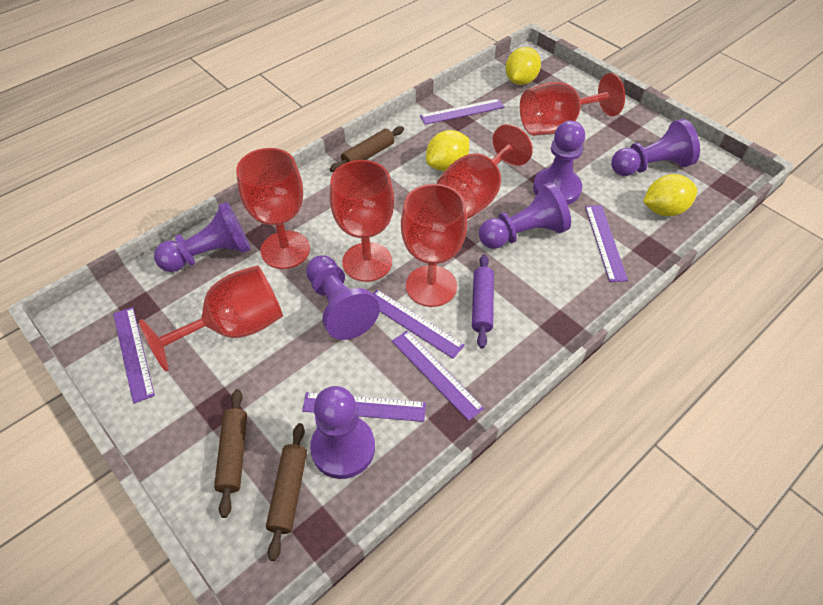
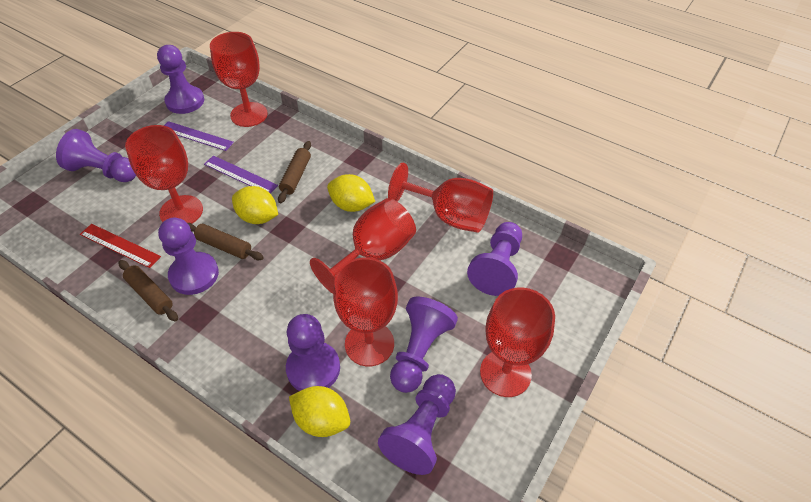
purple pawn: [154,202,251,272] [306,255,380,340] [310,386,375,479] [479,182,571,249] [533,121,585,205] [611,119,700,176] = 6 -> [56,129,136,182] [157,45,204,114] [158,218,219,295] [286,314,340,391] [378,374,456,475] [390,297,458,393] [467,222,522,296] = 7
purple rolling pin: [472,254,494,349] = 1 -> none = 0
purple ruler: [113,307,155,404] [302,392,426,422] [373,290,465,359] [392,331,484,421] [420,99,505,125] [585,205,628,282] = 6 -> [164,121,234,151] [204,156,278,193] = 2
red ruler: none = 0 -> [80,224,161,268] = 1

